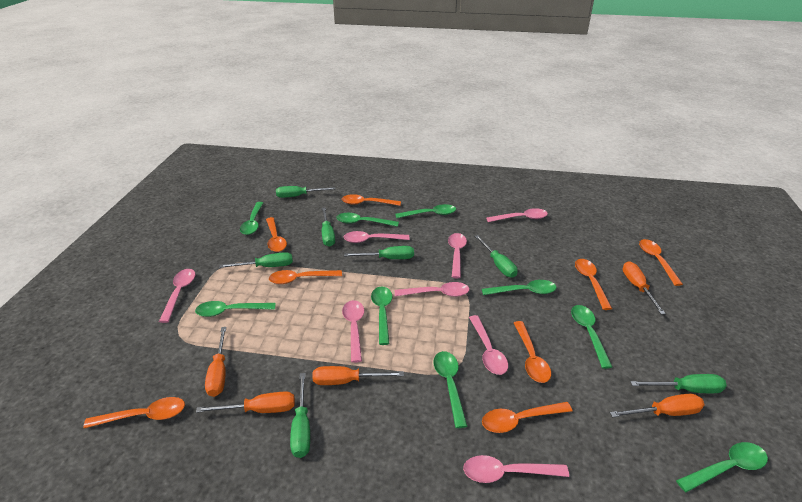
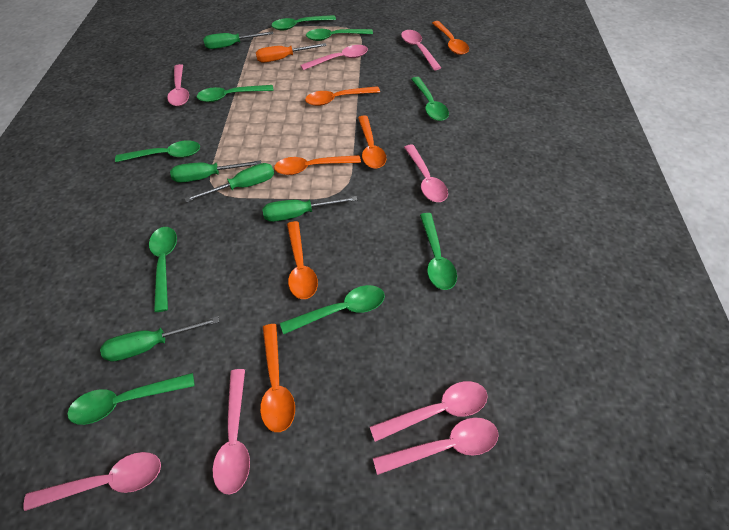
green screwdriver: [219,252,293,268] [276,186,336,198] [290,373,310,458] [322,207,335,247] [344,246,414,259] [475,235,518,278] [630,374,727,393] = 7 -> [100,316,219,362] [170,160,261,183] [185,163,274,203] [203,31,273,49] [262,196,357,222] = 5
orange screwdriver: [196,391,295,413] [205,327,226,397] [312,366,404,385] [610,394,705,418] [623,261,666,314] = 5 -> [256,43,327,62] = 1
orange spoon: [83,397,185,428] [266,217,287,252] [269,270,342,284] [342,194,401,206] [482,402,572,433] [514,321,551,383] [575,259,612,310] [639,239,683,286] = 8 -> [260,324,295,432] [274,155,361,175] [287,221,318,299] [305,86,380,106] [358,115,387,169] [432,21,469,55] = 6

